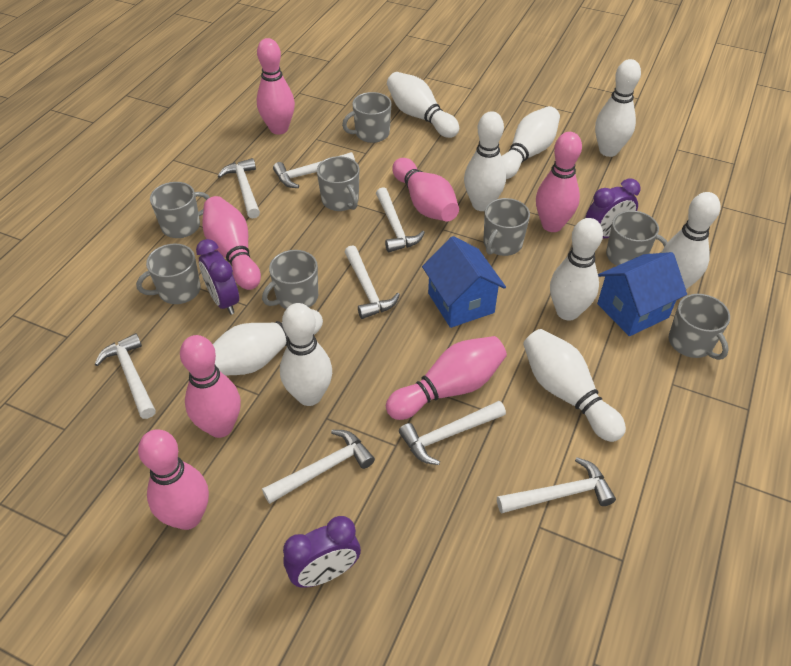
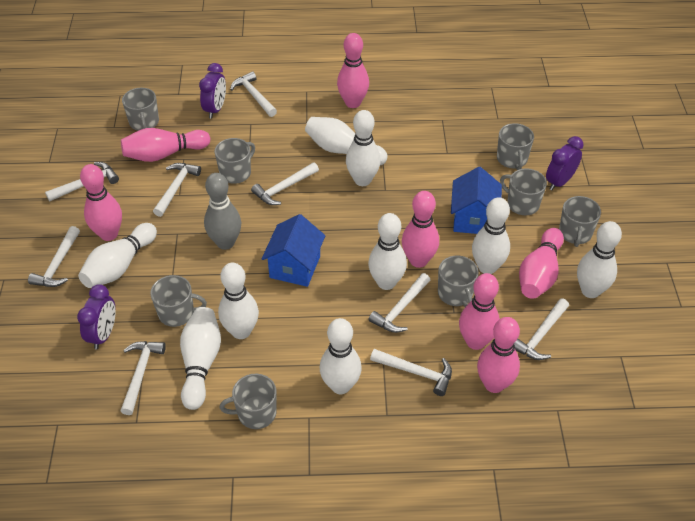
grey bowling pin: none = 0 -> [204,173,241,250] = 1
white hammer: [95,333,156,419] [218,158,260,219] [262,430,375,504] [273,152,355,188] [345,245,400,319] [376,187,425,252] [399,401,506,465] [497,457,616,513] = 8 -> [28,226,80,287] [45,162,119,201] [121,341,166,415] [153,163,201,217] [230,71,277,117] [251,162,319,205] [368,273,430,333] [370,349,452,396] [514,298,569,360] = 9

